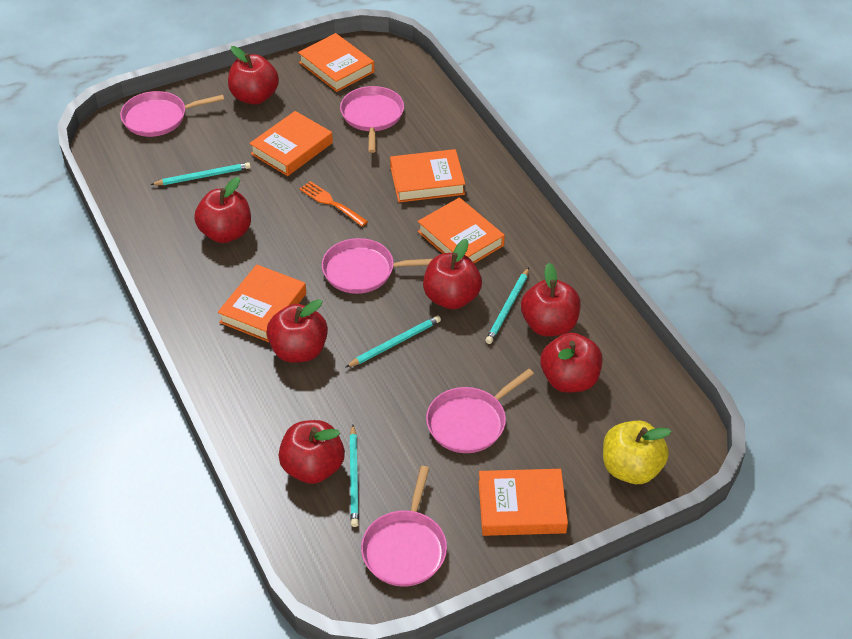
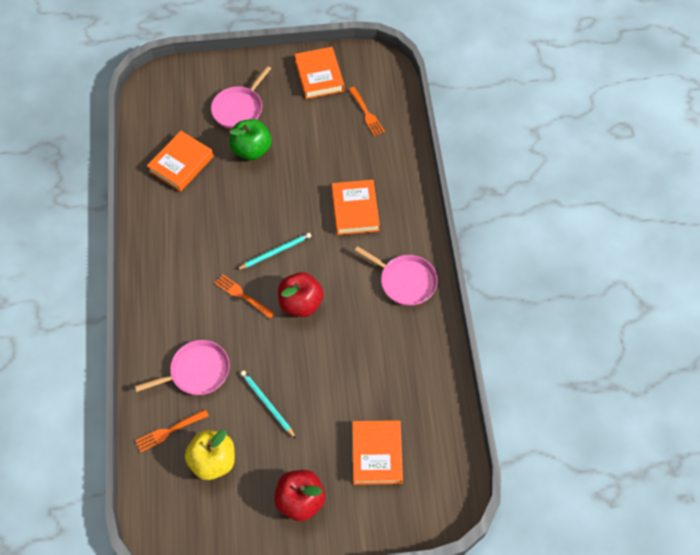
green apple: none = 0 -> [229,119,272,160] = 1
orange book: [218,264,306,342] [249,111,333,176] [298,33,374,92] [390,149,465,202] [418,198,505,263] [478,469,568,536] = 6 -> [147,131,214,192] [294,47,344,99] [331,180,380,235] [352,420,403,485] = 4
orange fork: [299,181,368,226] = 1 -> [135,409,209,452] [214,274,275,319] [348,87,385,136] = 3
pink pan: [120,91,224,137] [322,238,433,294] [340,86,404,153] [361,466,447,587] [426,369,534,453] = 5 -> [135,340,230,395] [211,66,271,129] [355,246,438,306] = 3
red apple: [194,177,251,243] [228,46,279,105] [266,299,328,363] [279,420,345,484] [423,239,482,309] [521,263,581,336] [540,333,602,393] = 7 -> [274,470,325,521] [278,272,324,317] = 2
turquoise pencil: [150,162,251,185] [345,316,441,368] [349,425,359,527] [485,267,529,344] = 4 -> [236,233,311,270] [240,371,296,439] = 2

